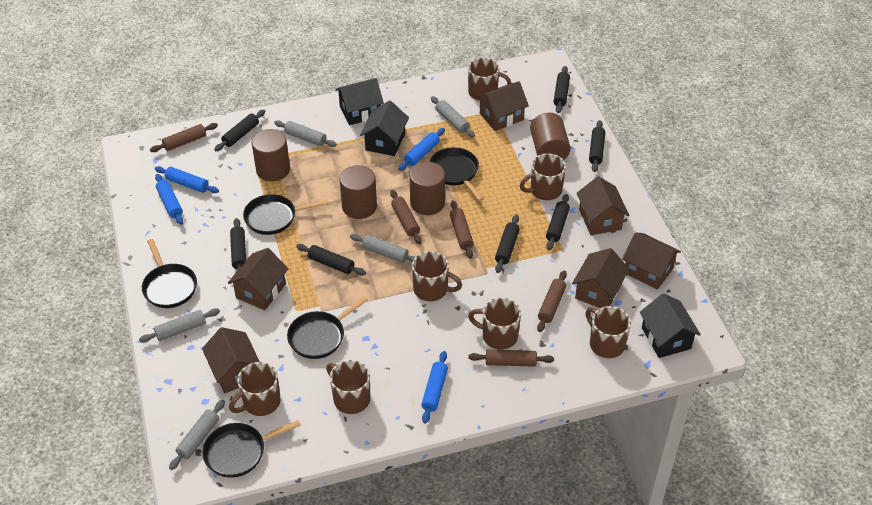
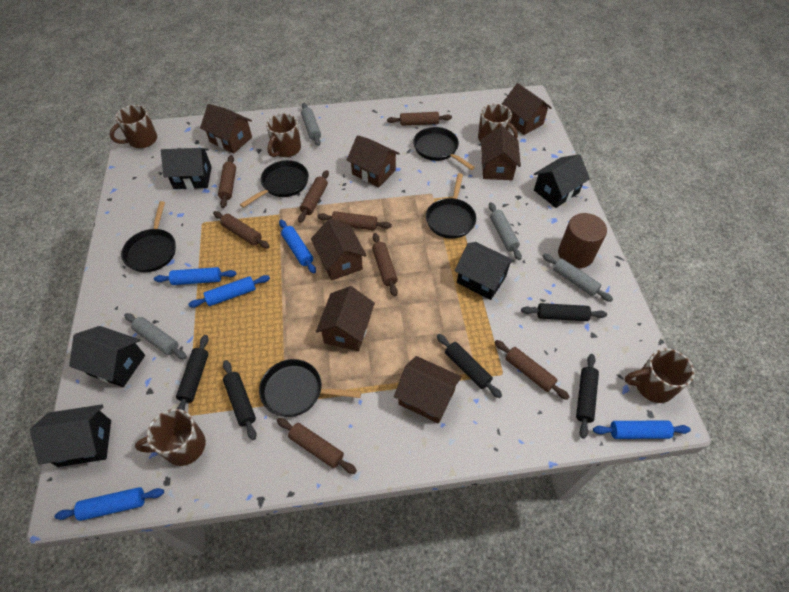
black house: [335,78,384,125] [360,100,409,156] [640,293,701,358] = 3 -> [30,404,111,467] [69,326,145,387] [161,148,212,189] [455,242,515,300] [534,154,590,208] = 5
black rolling pin: [214,110,265,151] [230,218,246,272] [296,244,366,275] [495,215,520,273] [546,194,570,250] [553,66,570,113] [589,120,605,172] = 7 -> [176,335,209,411] [223,360,256,440] [437,334,502,398] [521,303,607,321] [576,354,599,439] = 5
blue rolling pin: [155,166,219,193] [155,174,183,225] [398,128,445,171] [421,351,448,423] = 4 -> [55,487,164,521] [154,267,237,285] [188,275,270,308] [279,219,316,274] [593,420,691,439] = 5
brown cylinder: [251,129,290,182] [340,165,377,219] [409,162,445,215] [530,113,571,160] = 4 -> [558,213,607,268] = 1
brown house: [202,327,260,393] [228,248,289,310] [476,81,529,131] [572,248,629,308] [576,176,629,235] [622,233,681,290] = 6 -> [200,104,252,154] [311,219,367,280] [316,286,375,351] [347,135,400,187] [394,356,462,424] [481,126,521,180] [502,83,552,135] = 7
brown mug: [229,362,281,416] [326,360,370,414] [412,251,462,301] [468,57,511,101] [468,298,521,350] [520,153,566,200] [586,306,631,358] = 7 -> [109,105,157,148] [135,409,206,466] [266,113,301,157] [478,104,518,142] [625,348,694,403] = 5
brown rolling pin: [150,123,218,152] [390,190,421,244] [450,200,474,258] [468,349,554,367] [537,270,567,332] = 5 -> [213,211,270,248] [218,155,236,208] [277,418,357,474] [298,170,329,223] [317,211,392,230] [372,233,398,296] [387,112,452,126] [494,340,570,400] = 8
grey rolling pin: [139,308,220,343] [169,400,225,470] [274,120,337,147] [350,234,415,263] [431,96,475,138] = 5 -> [124,313,187,359] [301,103,321,146] [489,202,522,260] [543,254,613,302] = 4

